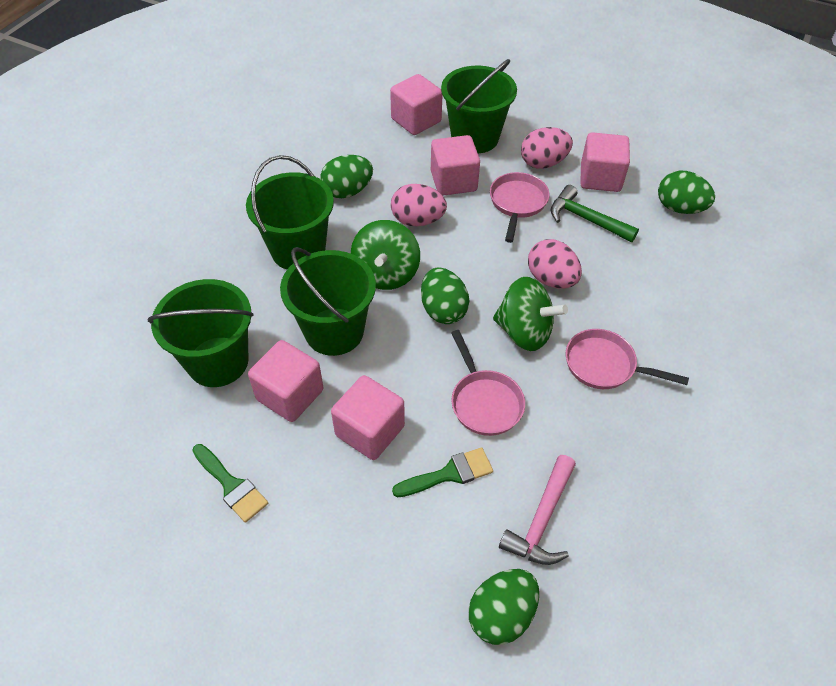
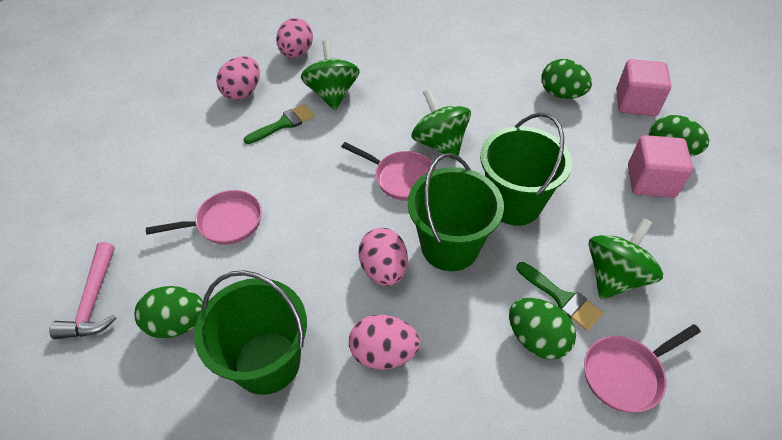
green bucket: [148,279,254,387] [246,155,334,269] [280,247,376,356] [441,59,517,153] = 4 -> [194,270,307,395] [408,153,504,271] [480,113,572,226] = 3
green hammer: [550,185,639,242] = 1 -> none = 0
green spinning top: [351,220,420,290] [493,277,568,351] = 2 -> [301,40,360,110] [412,89,471,160] [588,218,663,299] = 3
pink cube: [248,340,323,422] [331,375,405,460] [390,74,443,135] [431,135,480,196] [580,132,630,192] = 5 -> [616,59,671,116] [628,135,693,198] = 2
pink egg: [391,184,447,226] [521,127,573,169] [528,239,582,289] = 3 -> [216,56,260,100] [276,18,313,58] [349,315,420,370] [359,228,408,286] = 4

